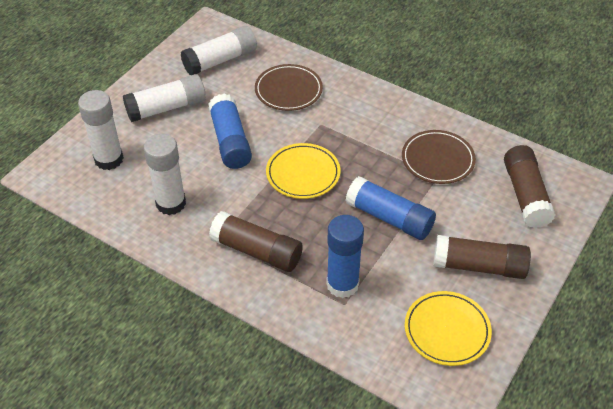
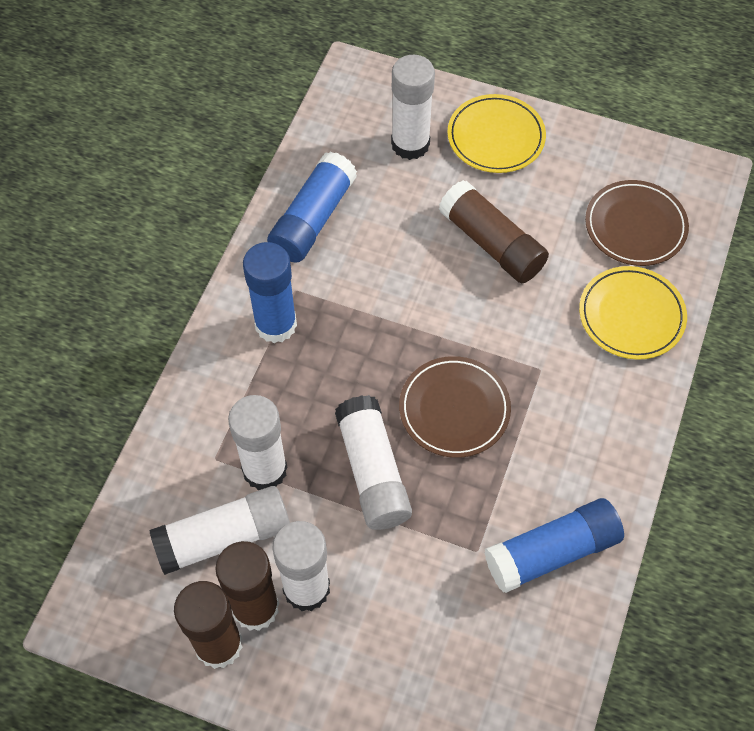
white glue stick: [78,90,124,170] [123,74,206,122] [144,134,186,215] [181,26,257,75] = 4 -> [149,486,290,575] [228,395,288,490] [272,521,330,611] [335,395,412,530] [391,55,435,160] = 5

